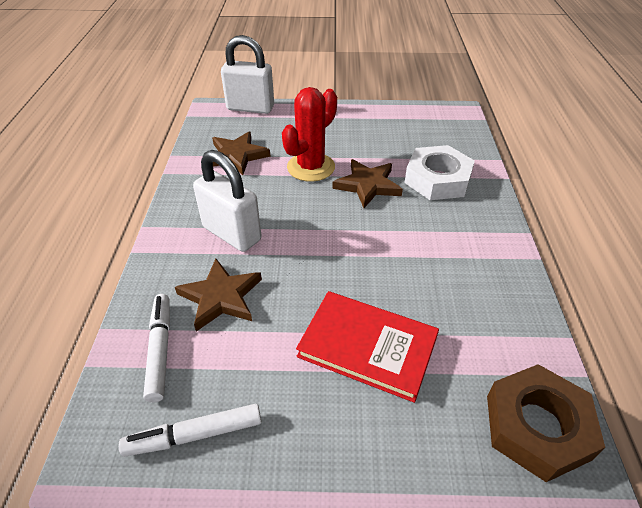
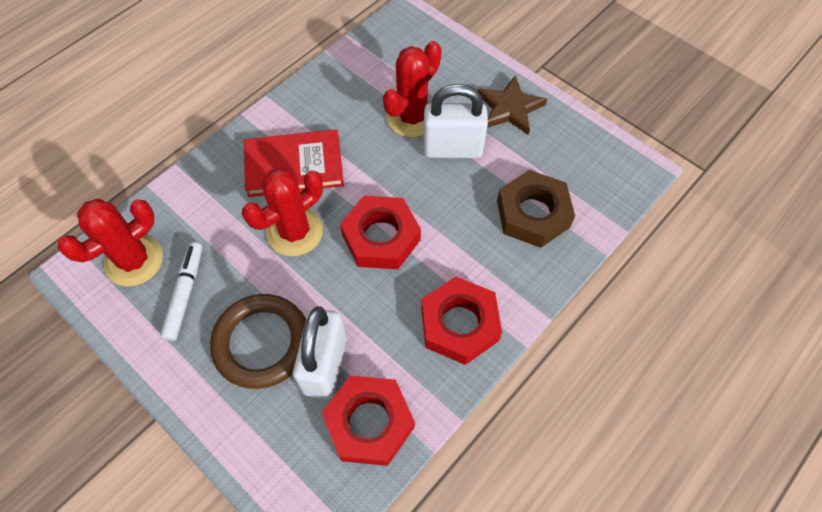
brown ring: none = 0 -> [210,294,306,389] = 1
brown star: [175,259,262,331] [212,131,271,175] [332,159,403,208] = 3 -> [478,75,547,135] = 1
red cactus: [282,87,337,182] = 1 -> [57,199,163,287] [242,168,323,256] [383,41,442,138] = 3
red nut: none = 0 -> [322,375,415,466] [340,196,421,269] [421,277,502,365] = 3
white marker: [119,404,261,457] [143,294,170,403] = 2 -> [160,242,202,341] = 1
white nut: [404,145,475,200] = 1 -> none = 0

